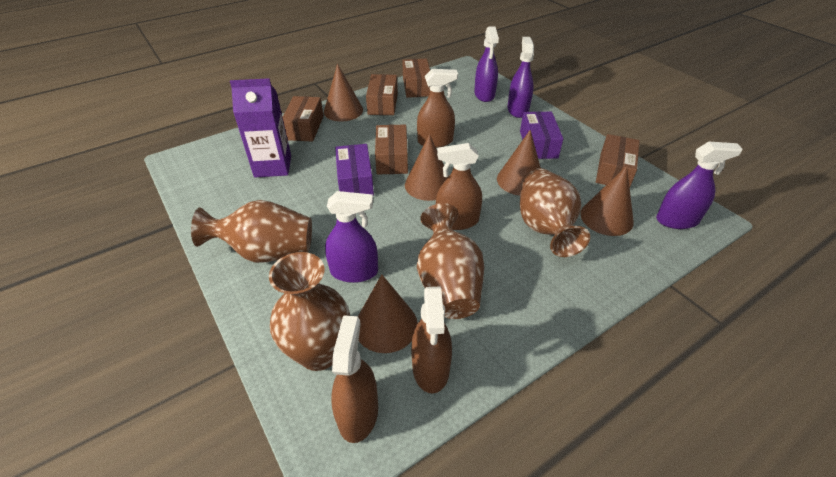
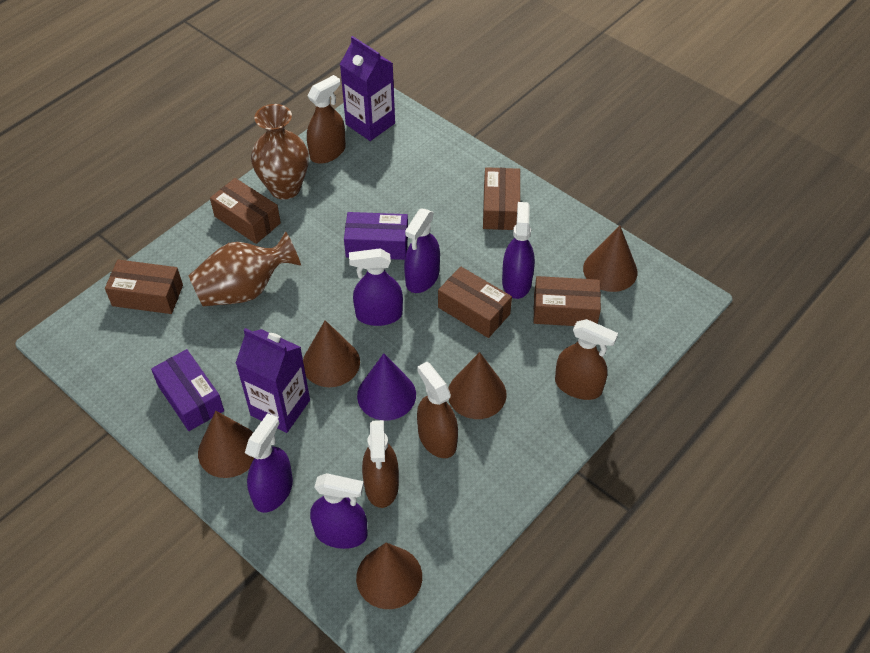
brown vase: [191,200,312,263] [269,252,350,371] [417,203,484,319] [520,168,590,257] = 4 -> [188,231,301,307] [251,104,309,199] = 2
purple carton: [230,78,291,178] = 1 -> [236,328,310,433] [340,36,395,141] = 2
purple cone: none = 0 -> [357,353,416,421] = 1
purple spray bottle: [325,191,378,283] [474,26,499,102] [508,37,534,118] [656,142,743,229] = 4 -> [245,413,293,513] [310,473,368,549] [349,248,403,326] [404,209,440,293] [502,202,535,299] = 5

